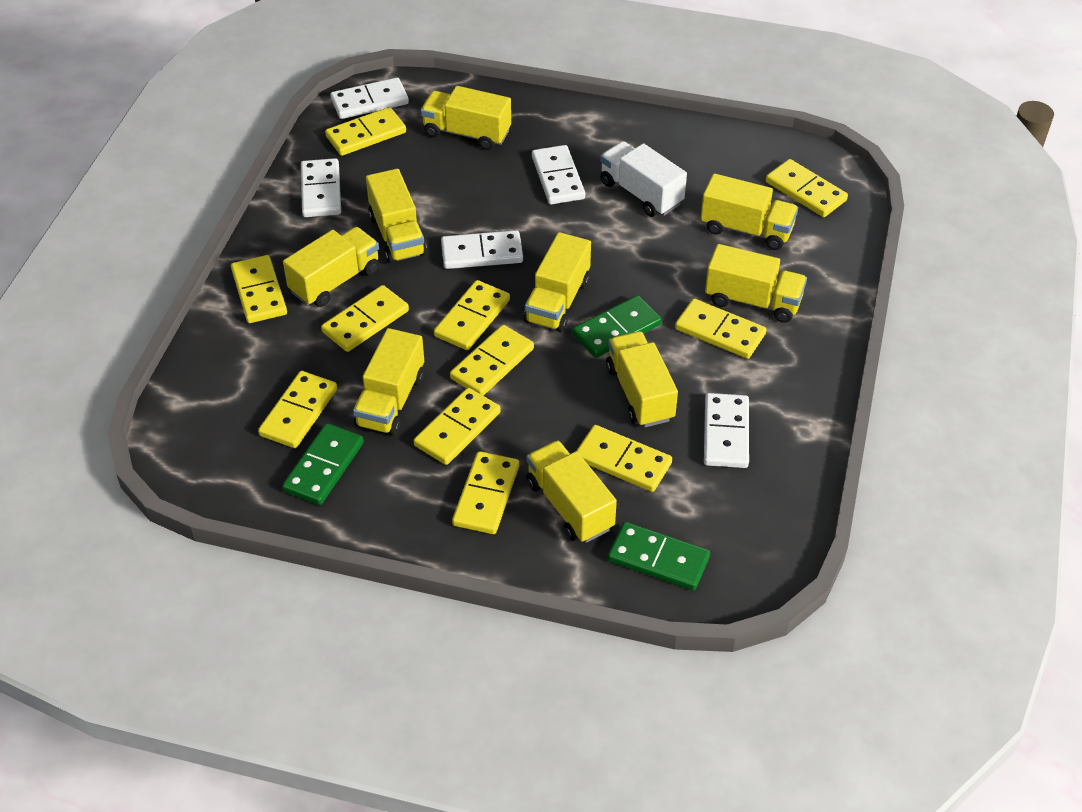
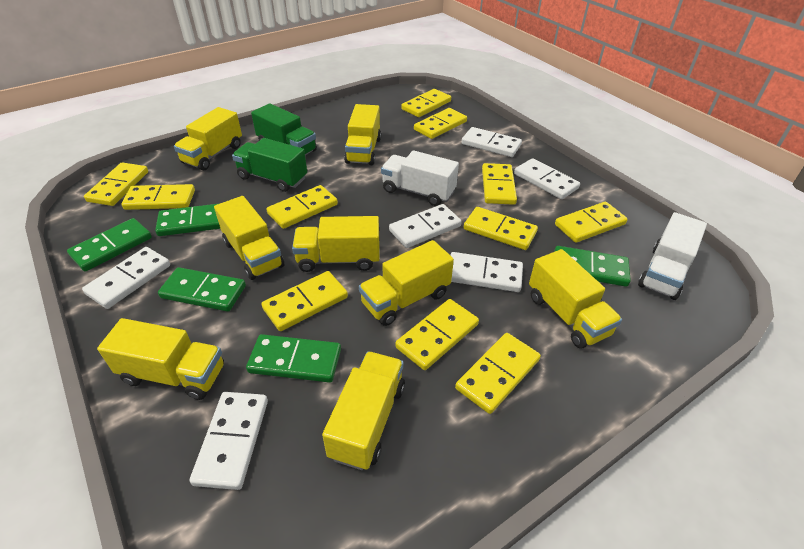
green domino: [282,423,364,505] [572,295,662,358] [608,522,710,590] = 3 -> [67,218,152,271] [155,203,220,236] [158,267,246,312] [246,334,341,383] [554,246,631,287] = 5
green truck: none = 0 -> [232,138,307,192] [251,103,317,155] = 2
white domino: [301,158,341,217] [330,77,409,119] [441,230,523,269] [532,145,585,205] [704,393,749,468] = 5 -> [82,247,170,309] [190,392,268,490] [389,204,462,248] [451,252,523,292] [462,127,522,157] [514,158,580,199] = 6
white truck: [600,141,687,217] = 1 -> [381,150,459,206] [638,212,707,300] = 2
yellow truck: [283,227,379,307] [353,328,424,435] [366,169,427,264] [421,86,511,150] [524,232,591,332] [526,440,617,543] [606,331,678,427] [700,173,798,250] [705,244,807,323] = 9 -> [97,318,224,400] [174,107,242,170] [214,196,284,280] [292,216,380,272] [322,351,405,470] [344,104,381,165] [359,240,454,326] [529,249,622,348] = 8

